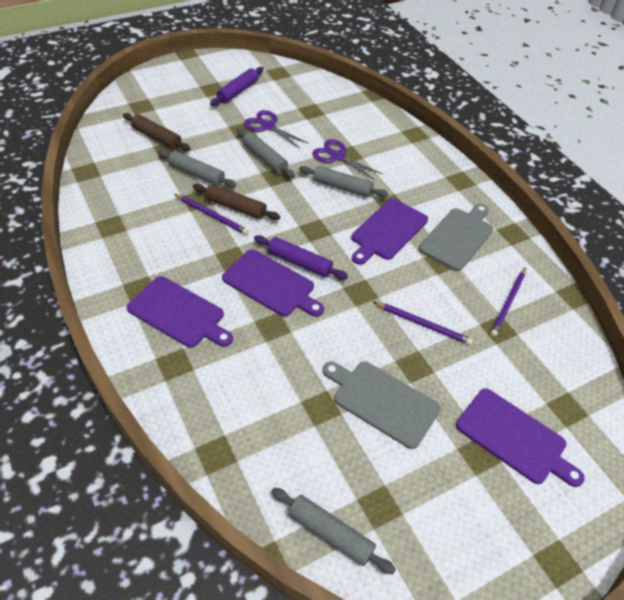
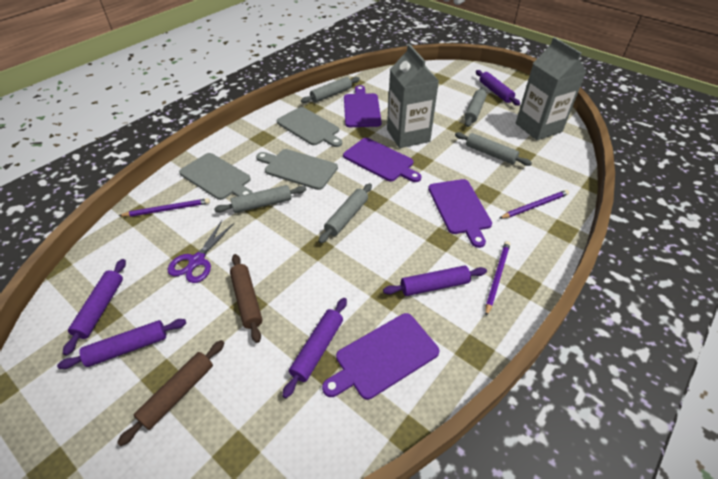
grey carton: none = 0 -> [387,44,439,148] [516,37,586,140] = 2
grey cutting board: [323,361,441,449] [419,204,493,271] = 2 -> [179,153,253,200] [256,149,338,190] [276,107,342,147] = 3
grey rolling pin: [158,150,236,187] [237,129,295,178] [271,488,396,574] [299,166,388,198] = 4 -> [214,185,306,213] [301,77,360,103] [319,183,372,243] [455,132,532,166] [464,87,487,127] = 5
purple rolling pin: [210,67,264,106] [254,235,348,280] = 2 -> [57,319,186,369] [63,259,126,356] [282,298,347,398] [383,266,487,296] [476,70,520,106] = 5
purple scissors: [244,110,309,149] [312,139,383,180] = 2 -> [168,221,234,283] = 1

